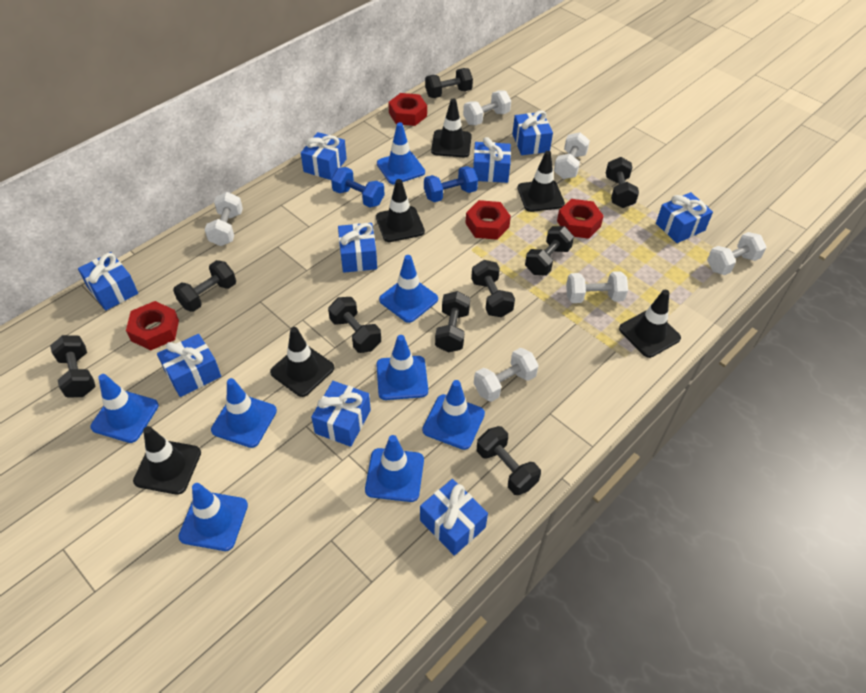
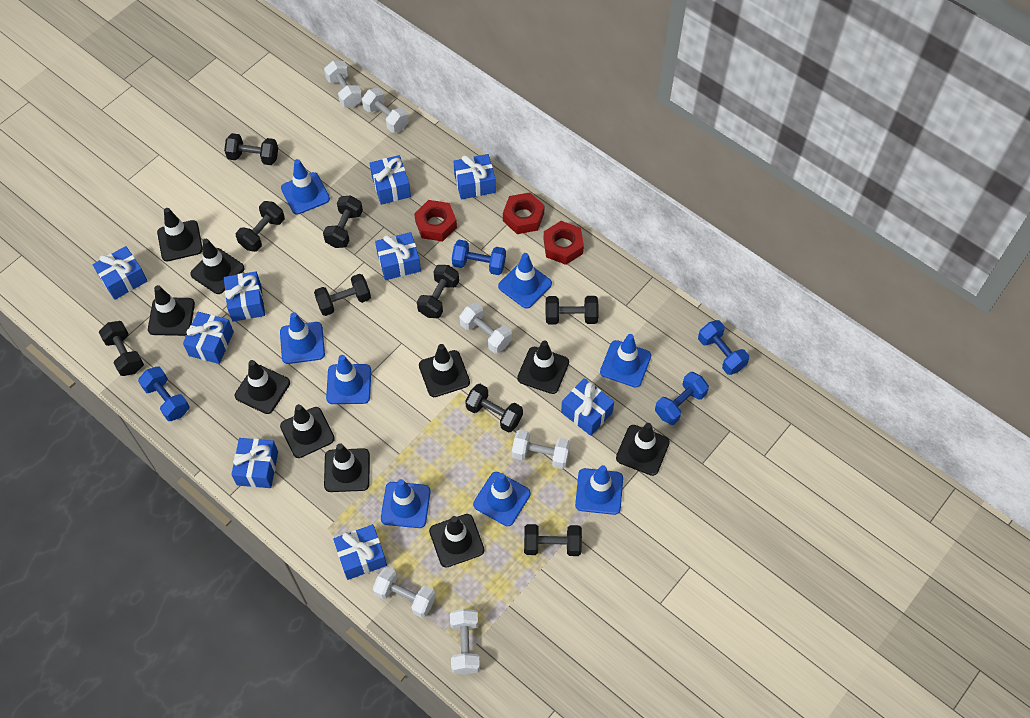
black traffic cone: [133,426,201,495] [270,327,334,397] [376,179,425,242] [431,98,472,157] [518,151,565,212] [619,290,681,358] = 6 -> [148,285,195,336] [157,208,203,261] [190,239,245,294] [235,360,290,414] [280,404,335,458] [324,443,370,492] [419,344,470,397] [429,514,484,567] [517,340,569,394] [616,423,670,476] = 10
blue dumbbell: [331,167,385,207] [424,166,478,202] = 2 -> [138,366,190,421] [452,240,506,275] [655,372,709,425] [698,320,749,375] = 4
red nut: [126,301,179,350] [388,93,427,126] [465,200,511,240] [557,199,604,239] = 4 -> [414,200,457,242] [503,192,545,234] [543,221,584,265] = 3

